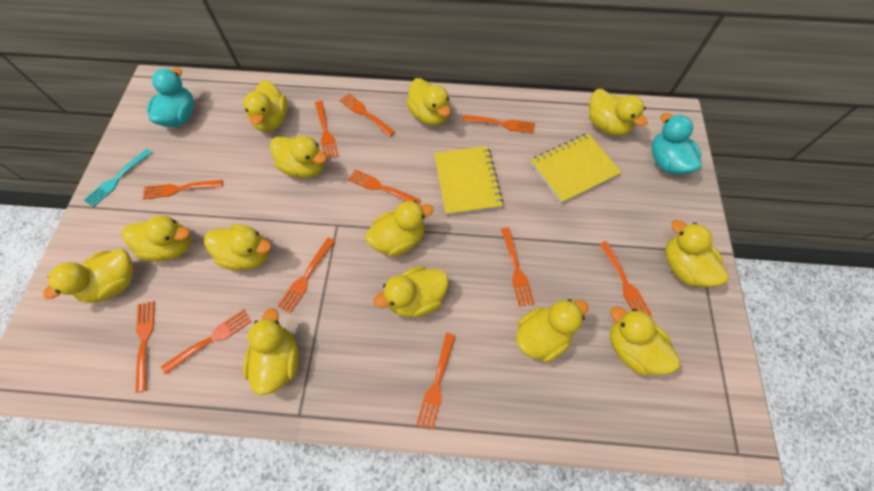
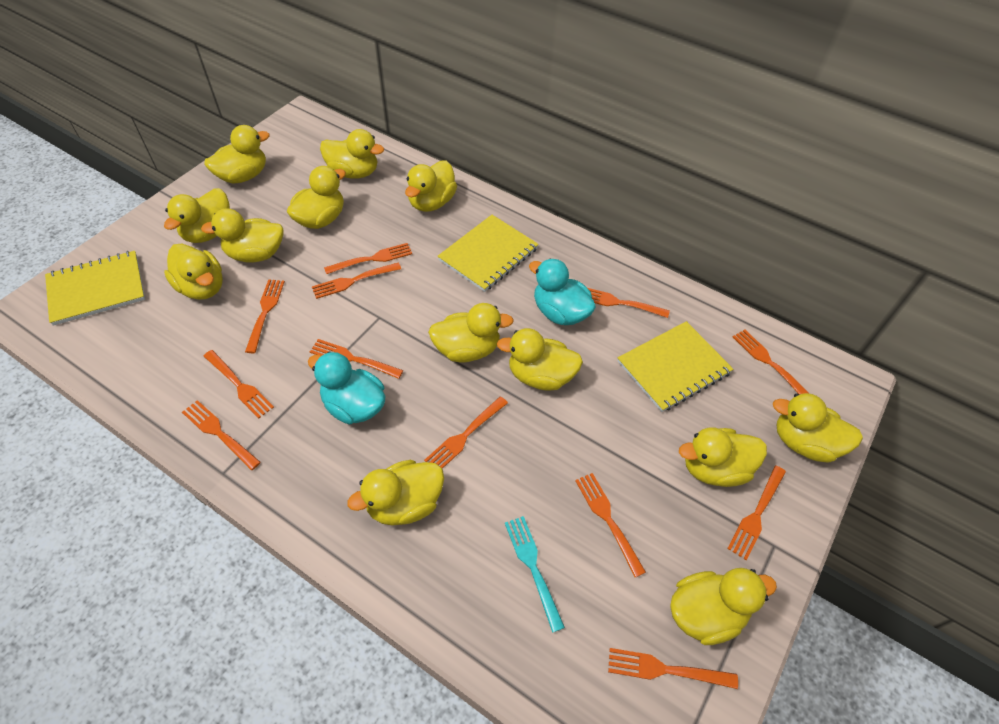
orange fork: [136,301,155,393] [143,180,223,199] [161,309,252,375] [277,237,335,313] [315,101,338,158] [340,93,395,137] [348,169,421,204] [416,333,456,430] [463,115,535,134] [501,227,535,307] [599,241,652,316] = 11 -> [182,400,261,470] [204,350,274,419] [245,279,285,353] [310,339,403,379] [312,263,401,299] [324,243,412,274] [424,396,508,469] [575,473,646,577] [588,288,670,318] [608,648,738,689] [727,466,786,560] [733,330,810,394] = 12
yellow notebook: [434,146,504,216] [531,133,622,204] = 2 -> [45,251,145,326] [437,215,539,292] [618,321,733,412] = 3

